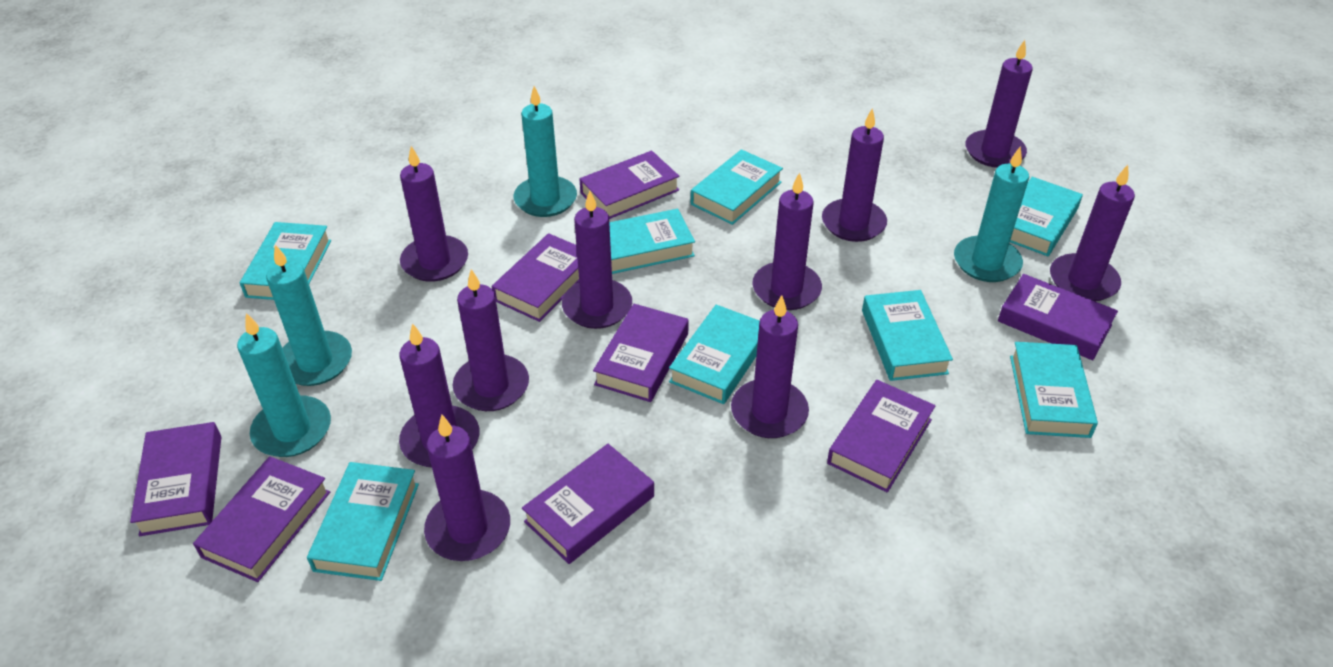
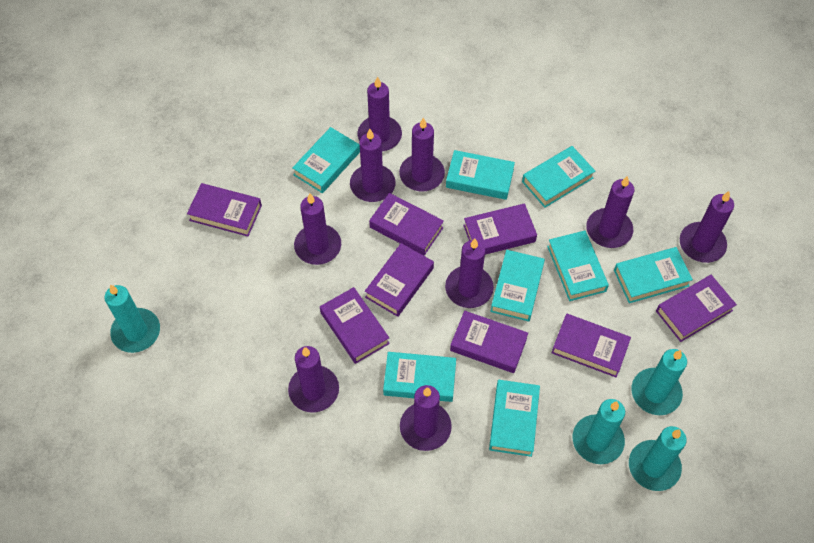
purple candle: [399,323,479,468] [400,146,468,282] [424,414,510,561] [453,269,529,411] [562,191,632,329] [731,295,809,438] [752,172,822,310] [822,108,887,242] [965,40,1033,168] [1050,165,1135,302] = 10 -> [288,346,339,413] [294,194,341,265] [350,129,396,202] [358,76,402,152] [399,118,445,191] [400,385,452,451] [445,239,494,308] [586,176,635,248] [680,191,734,263] = 9

